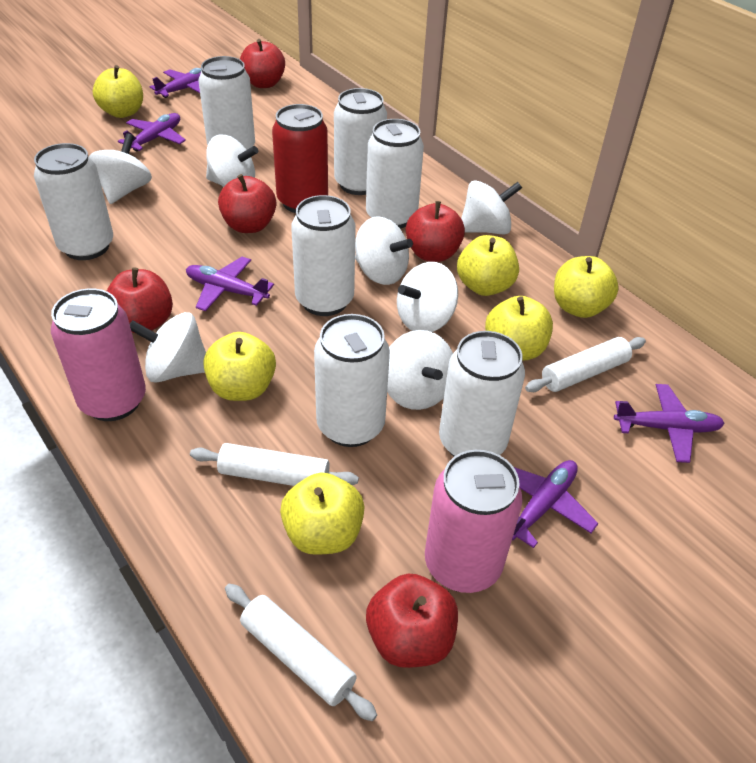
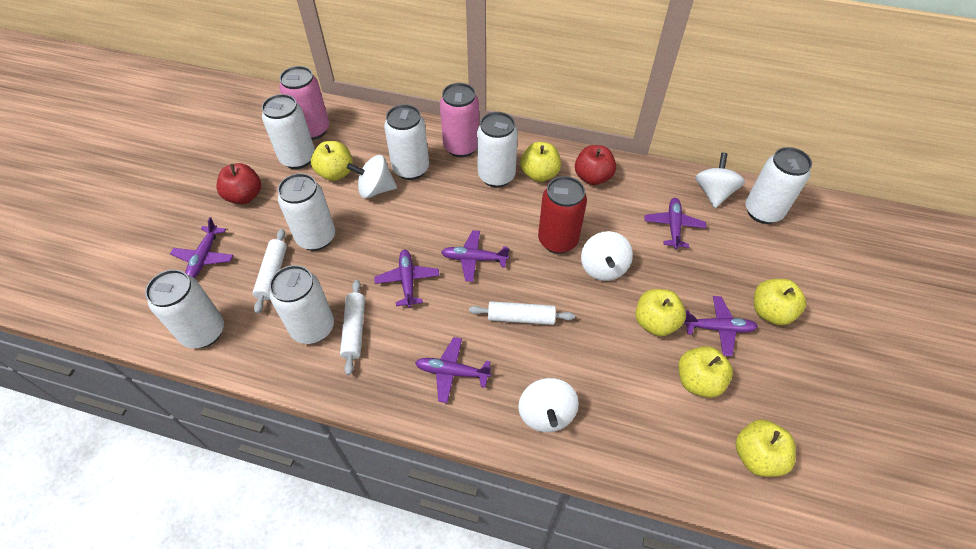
purple plane: [118,113,186,151] [150,68,202,98] [186,257,274,311] [512,460,599,548] [614,384,725,463] = 5 -> [170,217,233,278] [374,250,439,308] [415,337,491,403] [441,230,509,282] [645,198,706,249] [683,296,758,356] = 6
red apple: [107,267,173,333] [218,174,276,233] [240,39,285,88] [366,574,458,668] [406,201,465,262] = 5 -> [216,163,261,204] [575,145,616,185] = 2
white spinning top: [89,133,152,204] [130,312,206,382] [206,135,258,187] [355,216,413,285] [387,330,453,410] [397,262,458,332] [461,180,522,235] = 7 -> [347,155,397,198] [518,378,579,432] [581,231,633,281] [695,153,745,208] = 4

